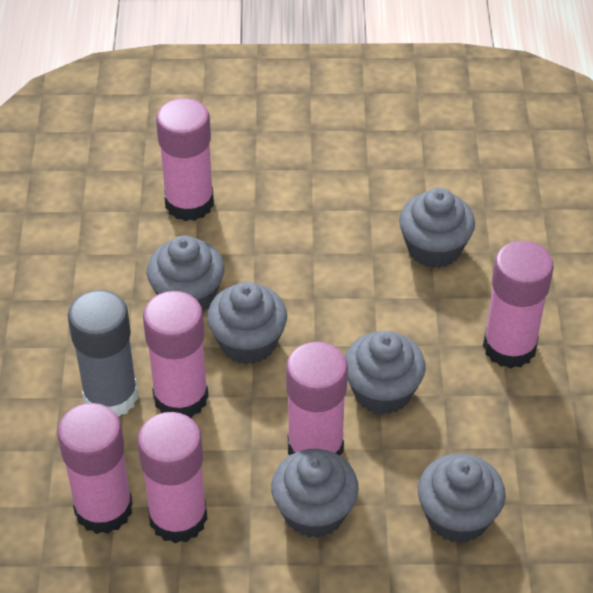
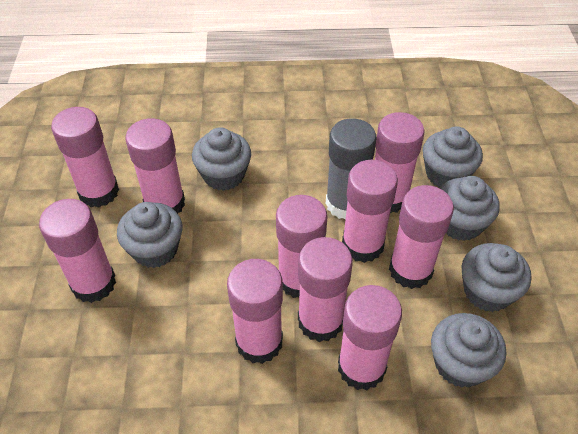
pink glue stick: [57,403,133,534] [137,412,208,543] [143,291,209,418] [156,98,214,221] [286,342,348,456] [483,241,554,368] = 6 -> [39,199,116,303] [51,107,119,208] [125,118,185,214] [227,259,283,364] [276,195,327,298] [298,237,353,342] [338,285,402,390] [342,160,398,263] [375,112,425,213] [389,185,454,289] = 10

